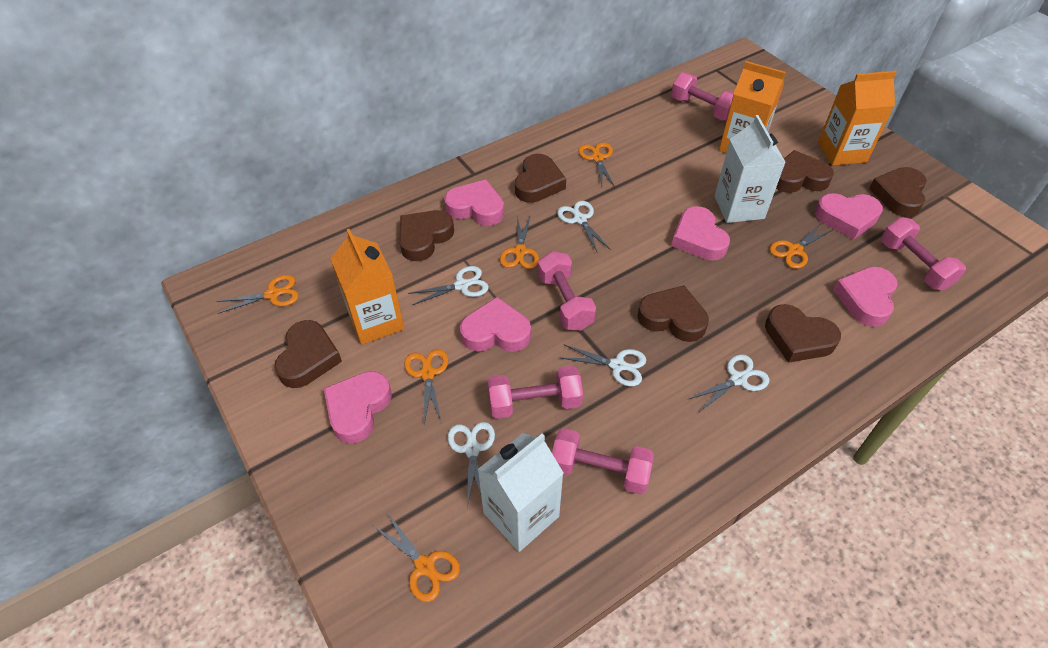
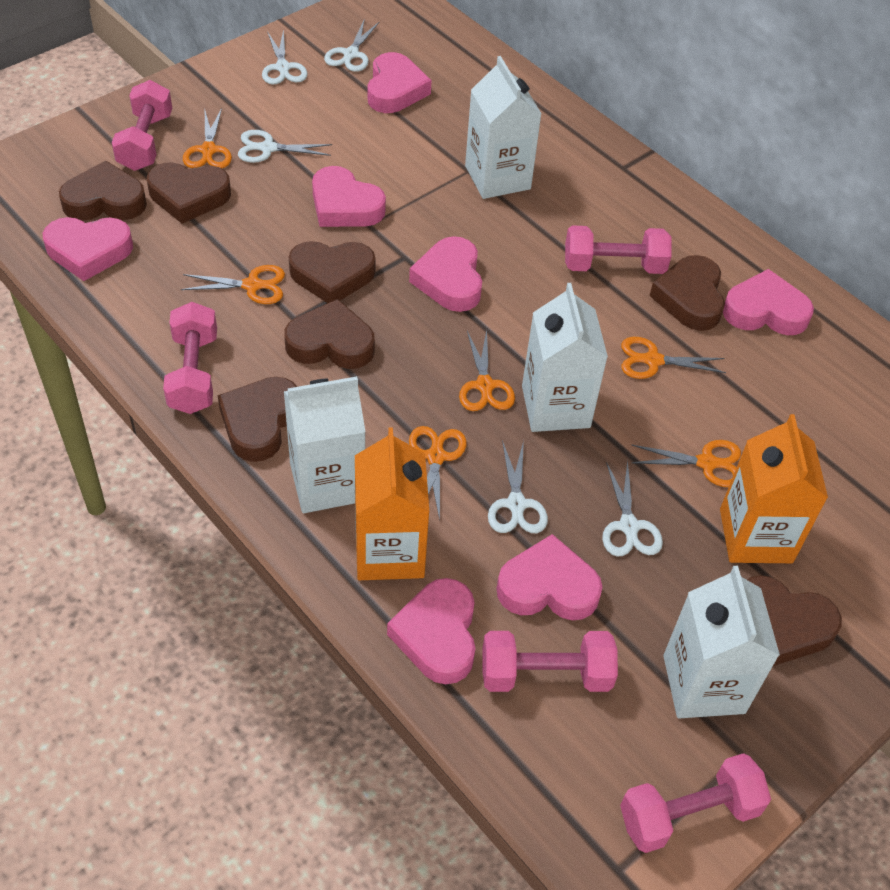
orange carton: [330,229,405,345] [719,61,786,153] [818,71,897,166] = 3 -> [355,427,429,580] [720,414,828,563] = 2
pink heart: [323,371,392,444] [444,180,504,226] [460,297,531,352] [672,206,730,261] [815,193,883,239] [833,267,898,327] = 6 -> [43,217,133,281] [312,166,386,227] [368,52,432,113] [387,578,476,684] [409,236,482,312] [497,534,603,620] [723,269,814,335] = 7
white carton: [477,433,564,552] [715,115,786,223] = 2 -> [284,376,366,513] [465,56,542,199] [522,283,608,432] [663,566,780,718] = 4

